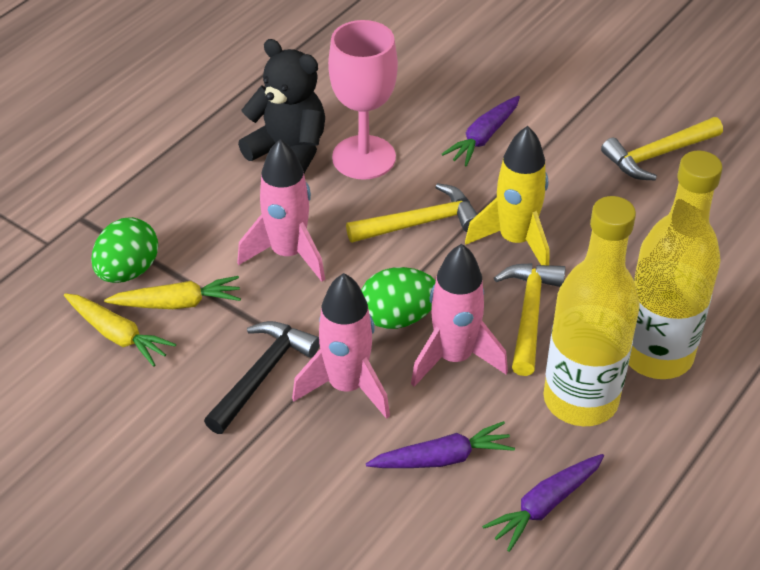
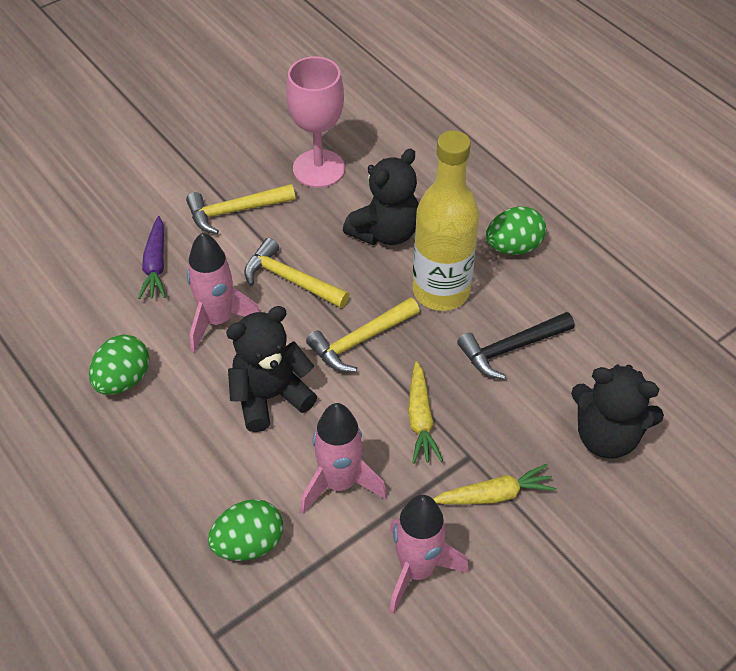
black teddy bear: [238,39,325,173] = 1 -> [226,306,317,432] [343,149,419,245] [571,365,664,459] = 3
green egg: [91,217,158,283] [361,267,436,329] = 2 -> [89,335,149,395] [208,499,283,561] [486,207,546,255] = 3
purple carrot: [366,421,515,468] [442,96,520,167] [482,454,604,552] = 3 -> [138,216,166,299] = 1
yellow bottle: [543,196,640,426] [628,151,723,379] = 2 -> [413,130,479,311] = 1
yellow rocket: [465,126,549,265] = 1 -> none = 0

